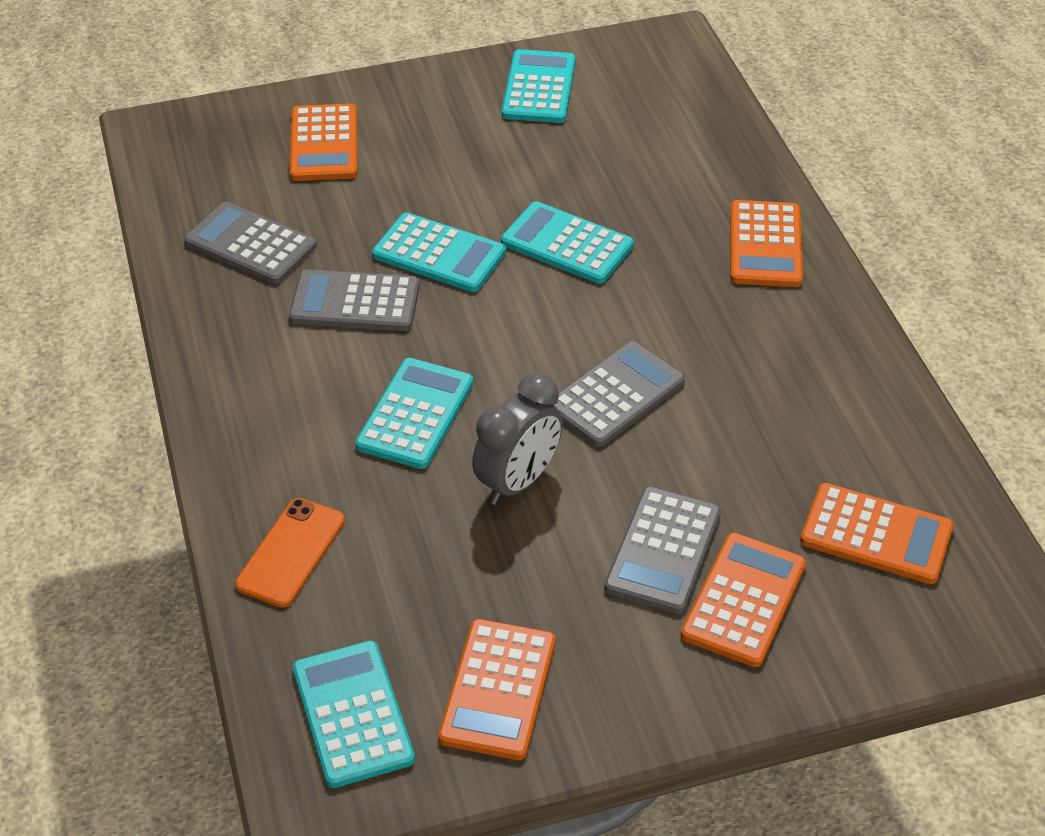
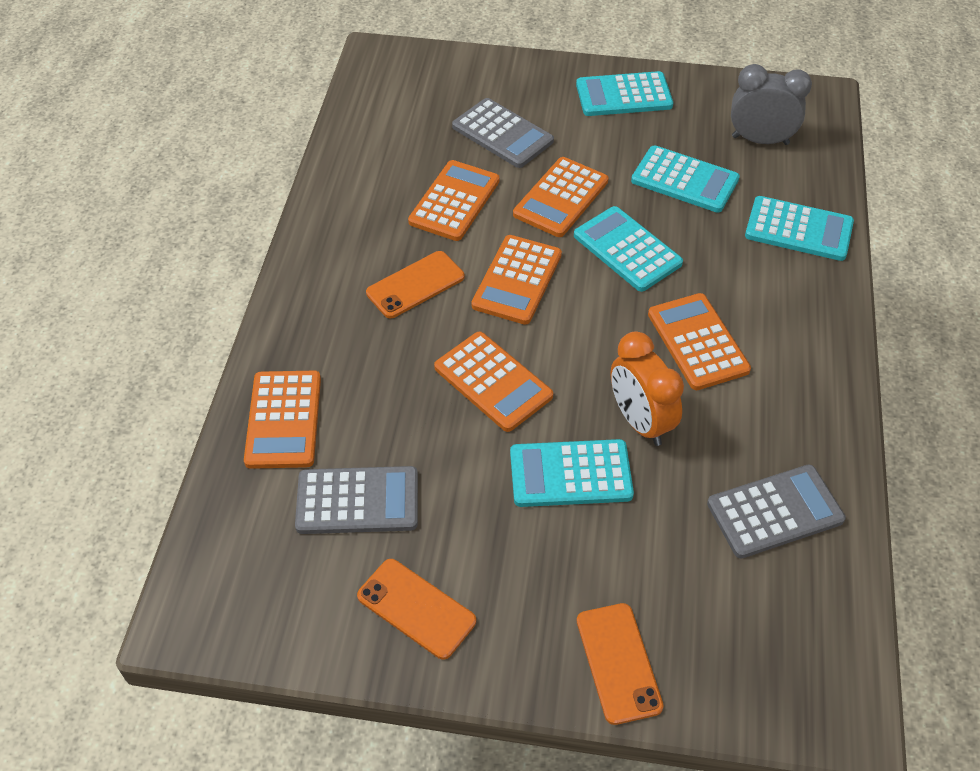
grey calculator: [184,201,317,284] [289,269,420,331] [555,341,685,447] [604,487,721,614] = 4 -> [295,466,418,534] [452,98,554,168] [707,465,846,558] = 3
orange calculator: [290,104,357,181] [438,619,555,760] [681,533,806,667] [731,200,803,287] [800,483,954,584] = 5 -> [244,371,321,469] [408,160,500,241] [434,331,553,432] [472,235,562,325] [513,157,608,237] [648,293,751,390] = 6
orange clock: none = 0 -> [610,331,684,446] = 1
orange phone: [235,498,345,608] = 1 -> [357,559,476,660] [366,251,465,318] [577,603,663,725] = 3

